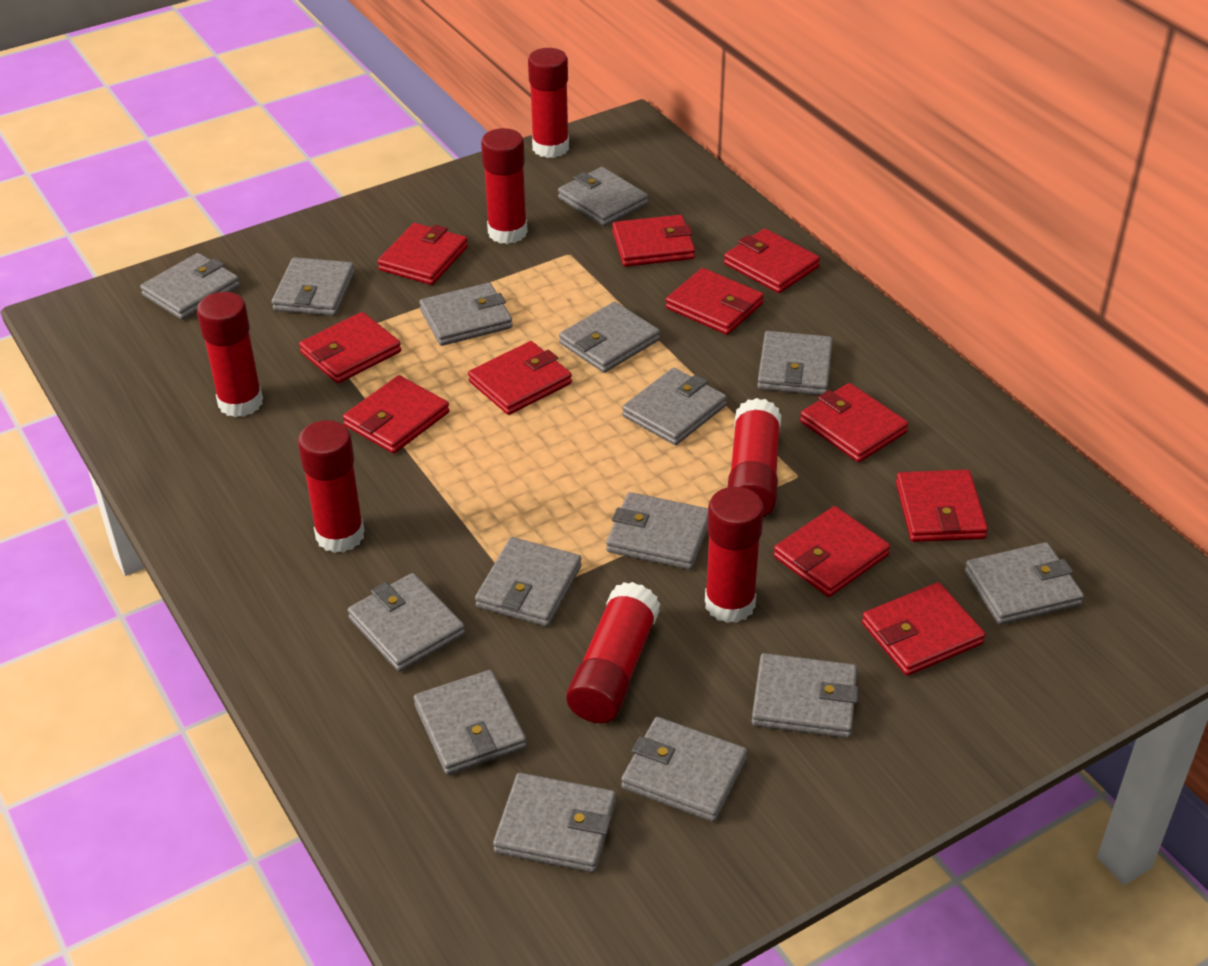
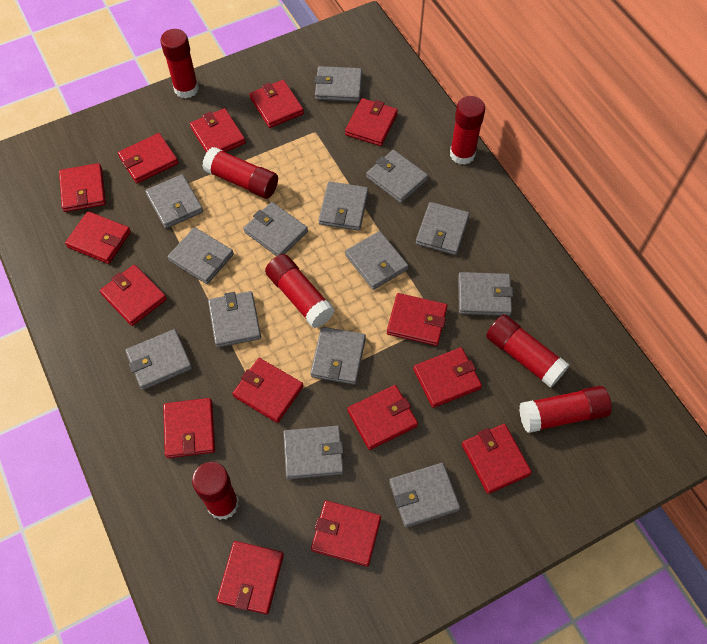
grey wallet: [140,253,240,320] [272,257,355,316] [347,573,465,672] [414,670,527,775] [419,283,512,346] [475,537,581,627] [493,773,616,873] [558,167,648,226] [559,302,660,373] [606,492,708,570] [621,717,747,822] [622,368,727,445] [752,653,859,738] [757,331,833,395] [965,542,1084,625] = 15 -> [125,329,192,390] [145,174,203,229] [167,227,234,284] [208,291,261,348] [244,202,308,256] [283,426,344,479] [310,327,366,385] [315,66,362,102] [319,181,369,231] [345,231,408,290] [366,150,428,203] [389,463,460,528] [416,202,470,255] [458,272,513,316] = 14
red wallet: [299,312,401,383] [343,375,450,454] [377,223,468,285] [468,341,572,415] [612,215,695,267] [666,268,764,335] [724,229,820,293] [773,506,890,597] [800,383,909,462] [862,582,986,676] [896,470,988,542] = 11 -> [59,163,106,212] [65,211,131,264] [100,265,167,326] [118,133,178,183] [163,398,215,458] [190,108,246,152] [217,541,284,614] [232,358,304,423] [250,80,304,128] [311,501,381,567] [345,98,398,146] [347,385,418,450] [387,293,447,346] [413,347,482,408] [462,424,532,494] = 15

